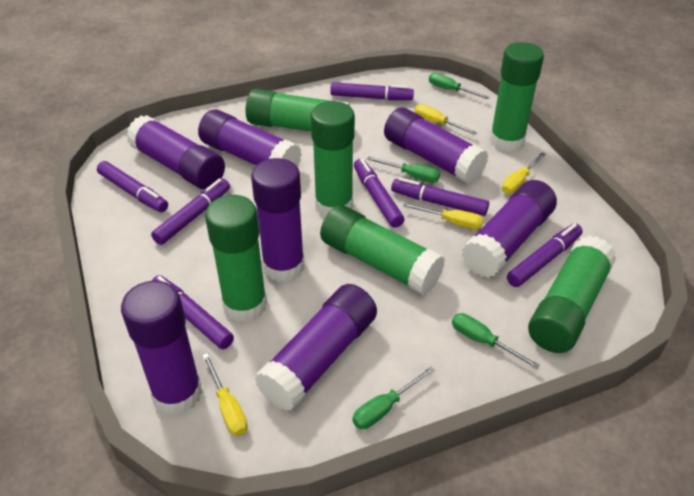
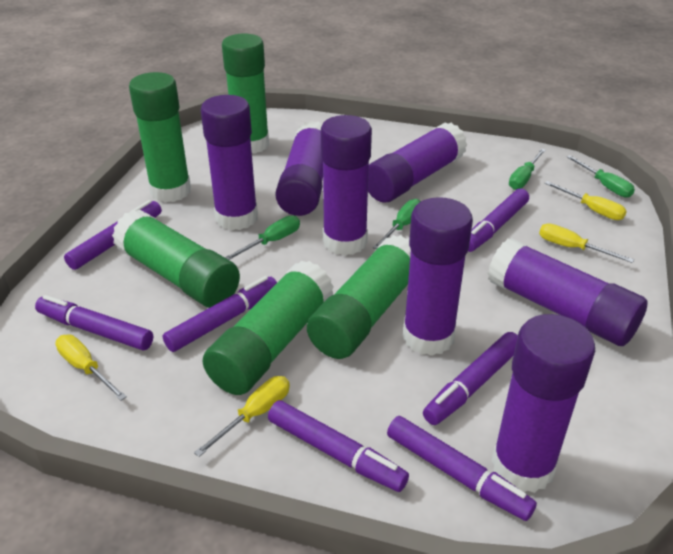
green glue stick: [205,195,267,322] [246,89,350,132] [311,101,355,217] [320,205,445,295] [489,42,544,152] [528,236,616,353] = 6 -> [112,210,240,308] [129,72,191,203] [203,260,334,395] [222,33,269,154] [307,235,411,359] = 5

